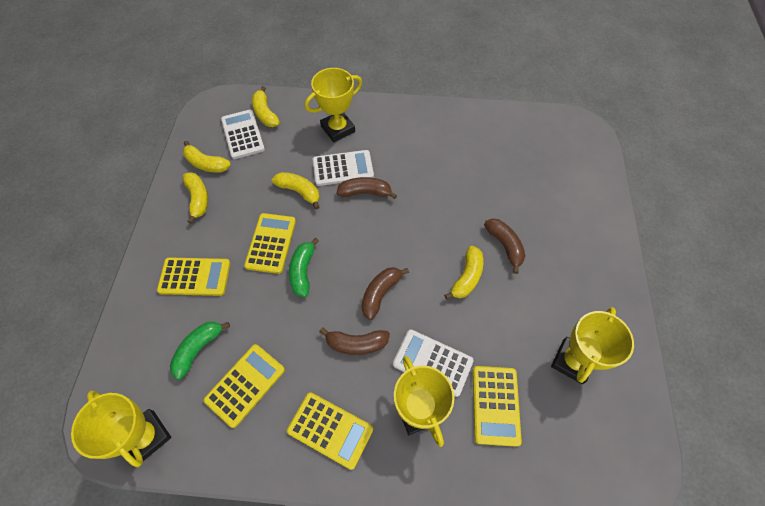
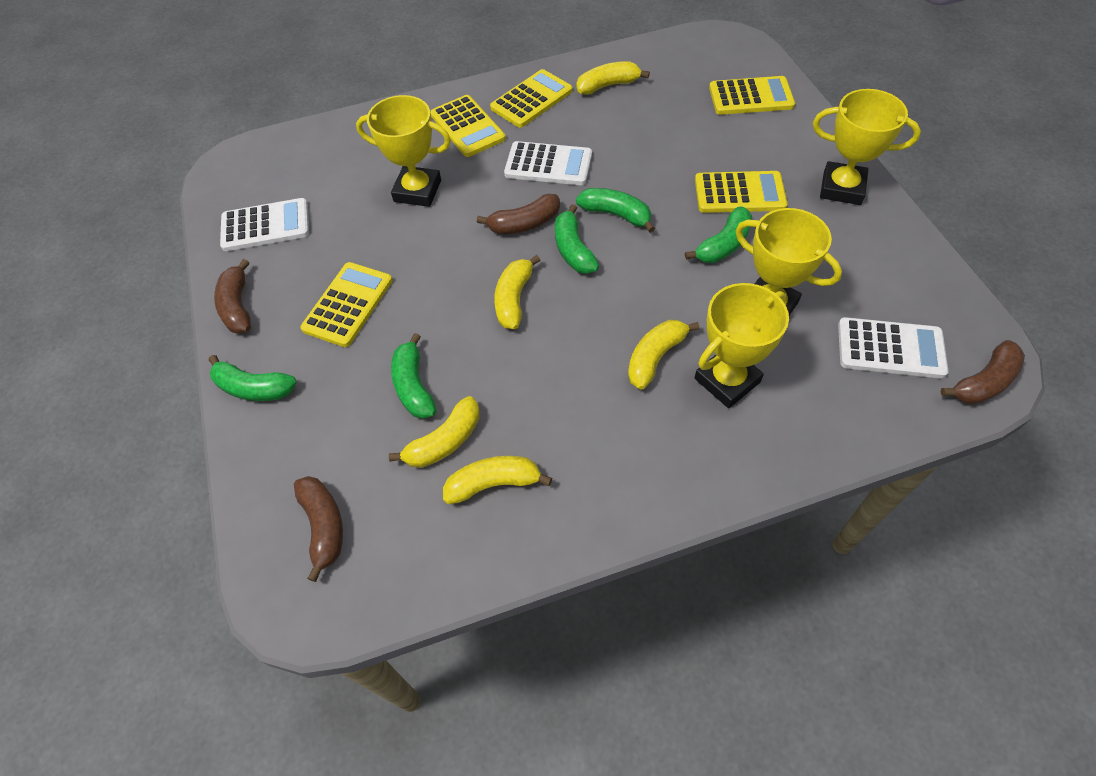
green banana: [170,321,230,380] [289,238,319,297] = 2 -> [209,355,297,401] [391,333,436,419] [555,204,599,274] [576,188,655,233] [685,206,752,263] = 5

